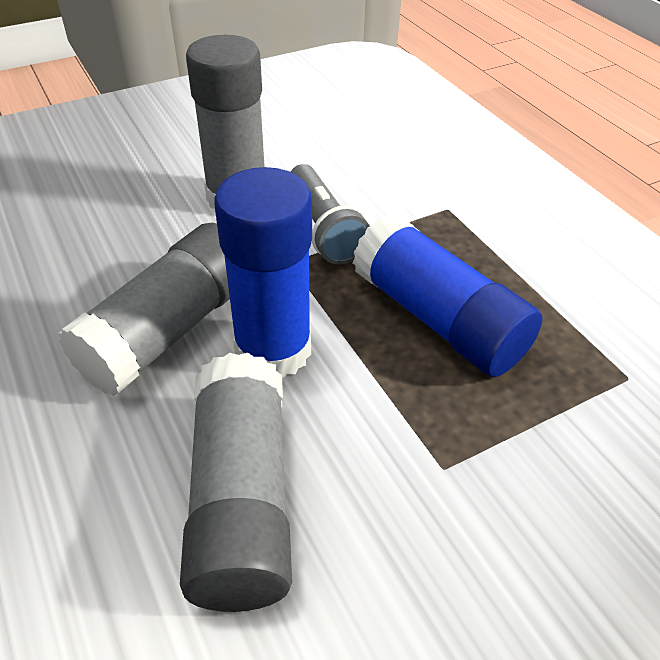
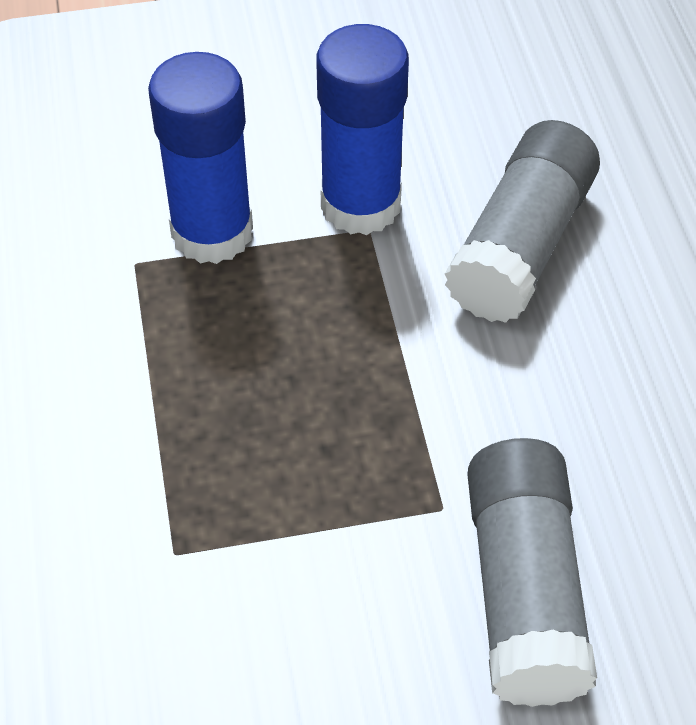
grey flashlight: [291,164,370,265] = 1 -> none = 0
grey glue stick: [58,223,230,396] [180,353,292,612] [186,35,265,209] = 3 -> [445,120,600,323] [467,438,597,707] = 2

